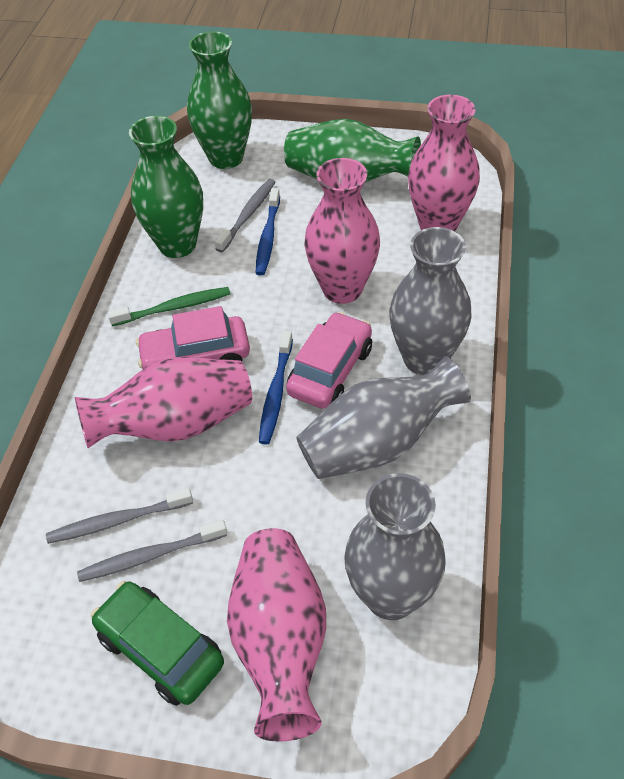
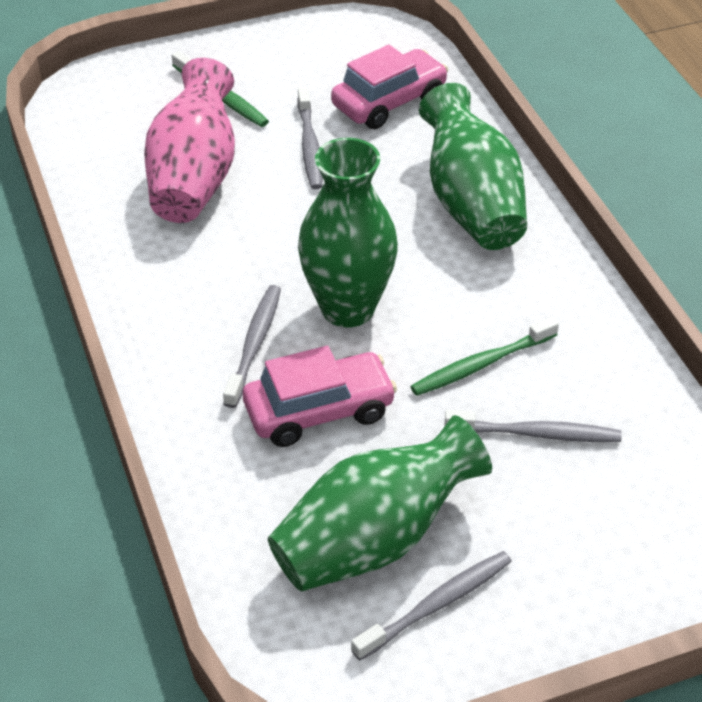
blue toothbrush: [256,188,280,276] [259,331,293,444] = 2 -> none = 0
green car: [91,581,224,706] = 1 -> none = 0
green toothbrush: [108,287,230,326] = 1 -> [172,51,269,127] [410,317,559,396] = 2
grey toothbrush: [46,488,193,544] [77,520,227,582] [215,179,276,252] = 3 -> [223,285,281,408] [298,87,323,189] [351,551,512,661] [444,410,622,442] = 4
grey vase: [296,356,471,479] [344,473,446,620] [389,227,472,375] = 3 -> none = 0
pink vase: [75,357,252,448] [227,528,326,742] [304,158,380,304] [408,94,480,231] = 4 -> [144,58,235,223] = 1

